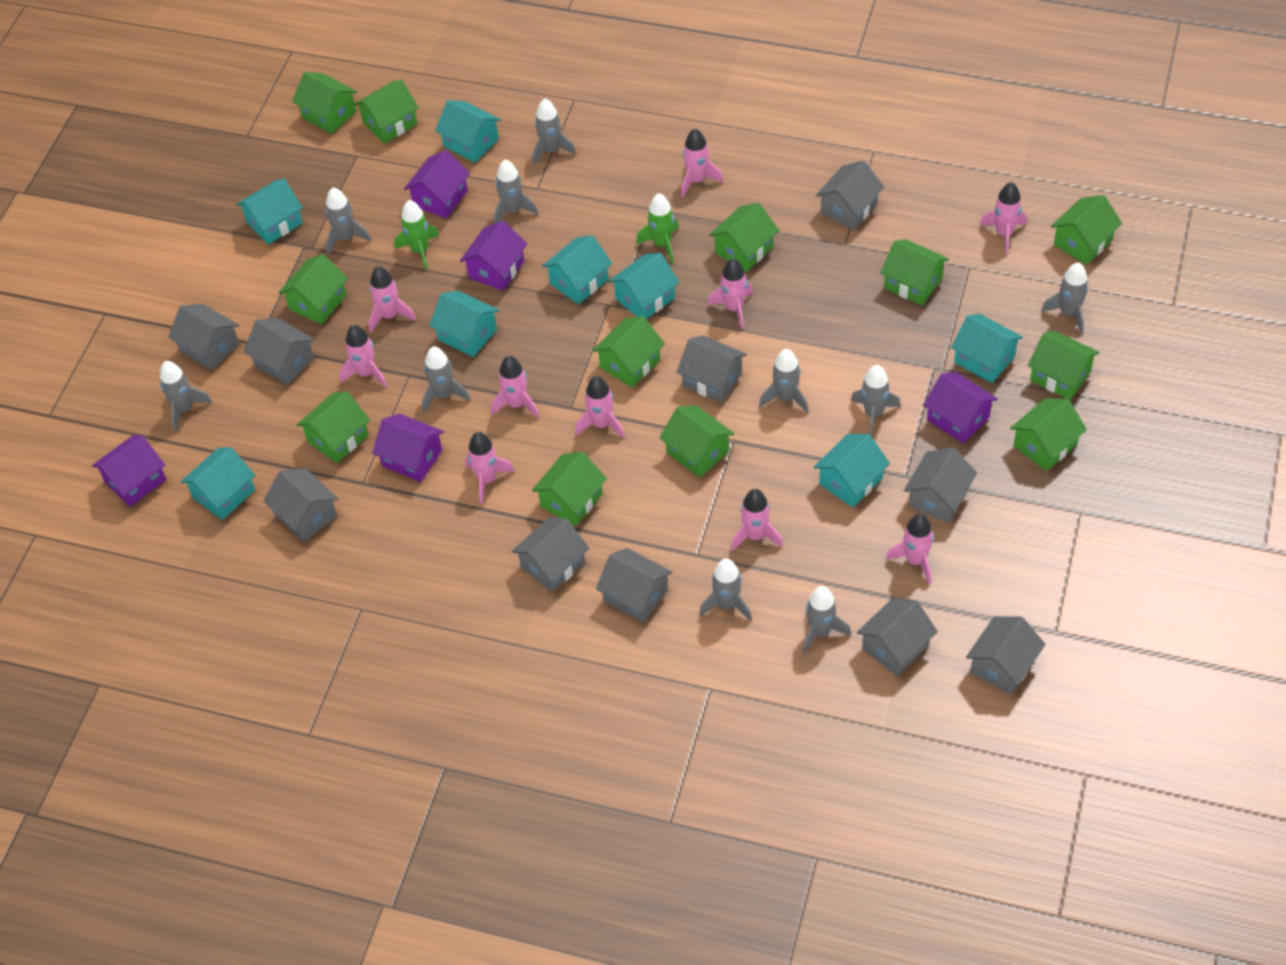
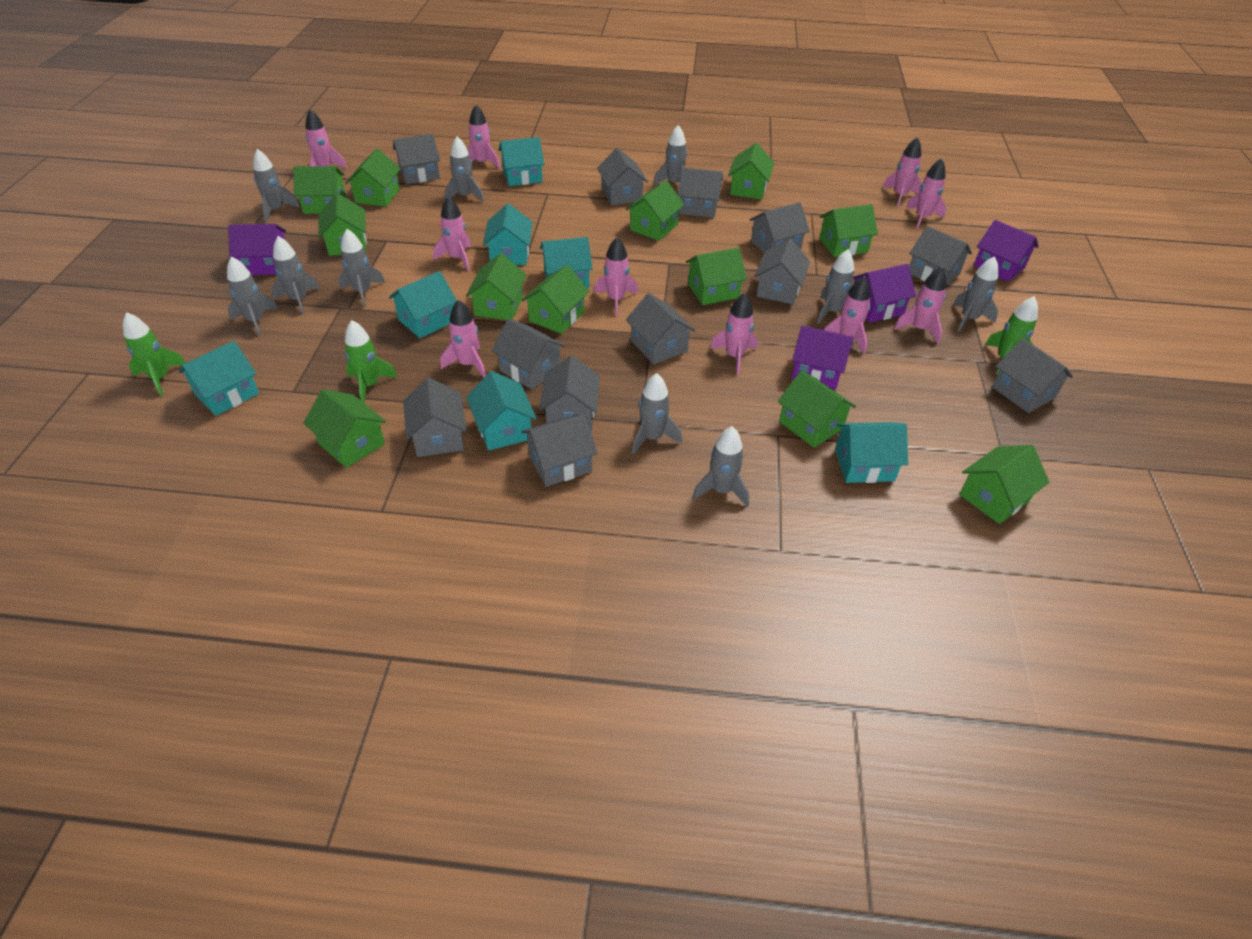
green rocket: [394,200,439,270] [636,193,679,263] = 2 -> [123,312,186,397] [345,320,398,404] [985,296,1038,374] = 3
grey house: [168,304,239,371] [244,318,315,385] [263,468,338,542] [512,517,589,593] [596,548,672,623] [677,335,747,403] [816,161,884,230] [857,597,938,676] [904,448,977,523] [966,616,1046,695] = 10 -> [393,134,440,184] [403,378,466,457] [491,319,565,390] [522,414,598,487] [539,355,600,431] [597,148,648,205] [626,293,696,364] [678,167,723,218] [749,202,810,253] [755,239,810,304] [909,226,972,285] [992,338,1073,413] = 12
purple house: [92,435,166,507] [372,414,444,482] [404,150,470,219] [460,221,527,291] [923,372,998,444] = 5 -> [228,224,286,275] [791,326,853,390] [853,264,916,323] [973,220,1039,282] = 4
turquoise house: [181,447,255,520] [236,179,303,245] [429,291,499,357] [435,100,501,163] [542,235,612,304] [609,253,679,319] [814,434,890,507] [951,314,1023,383] = 8 -> [179,341,259,416] [389,271,457,338] [466,371,537,451] [483,203,533,265] [499,137,544,186] [540,237,593,288] [835,422,908,483] = 7

